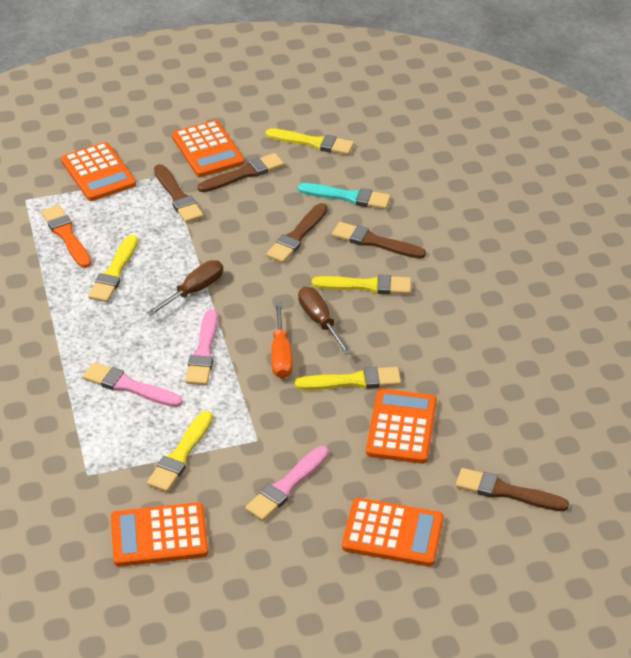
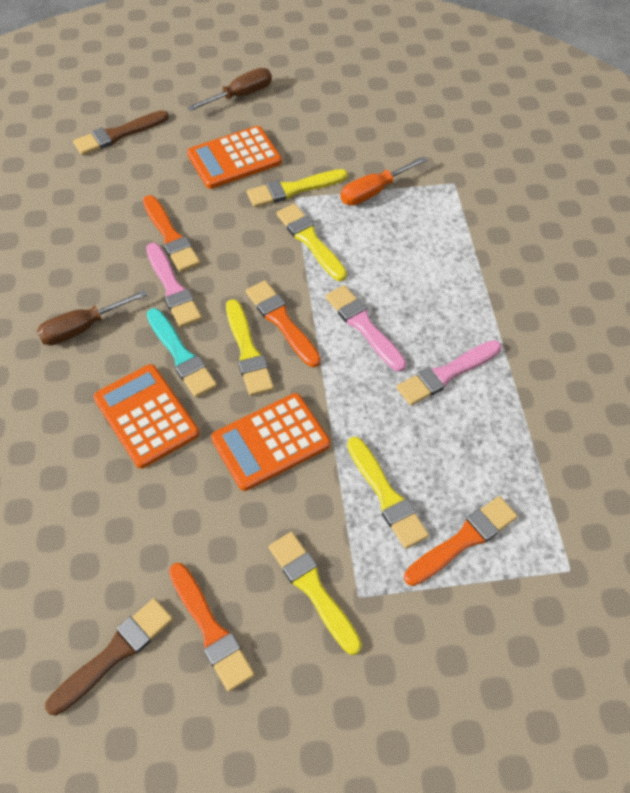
brown brush: [154,164,203,223] [198,153,284,192] [266,203,327,263] [332,222,426,259] [456,468,569,511] = 5 -> [45,598,173,716] [73,110,169,155] = 2
orange brush: [41,205,91,268] = 1 -> [143,195,200,272] [169,563,255,692] [246,280,321,367] [404,496,518,586] = 4
orange calculator: [61,142,136,201] [111,502,208,567] [172,120,244,177] [342,498,444,567] [366,389,437,464] = 5 -> [93,364,199,469] [187,126,282,189] [211,393,330,491] = 3

